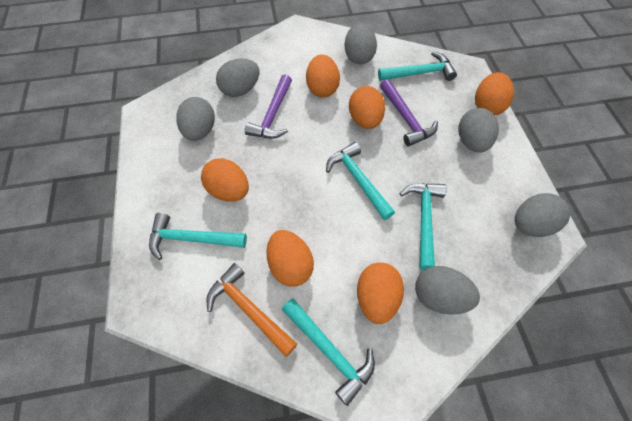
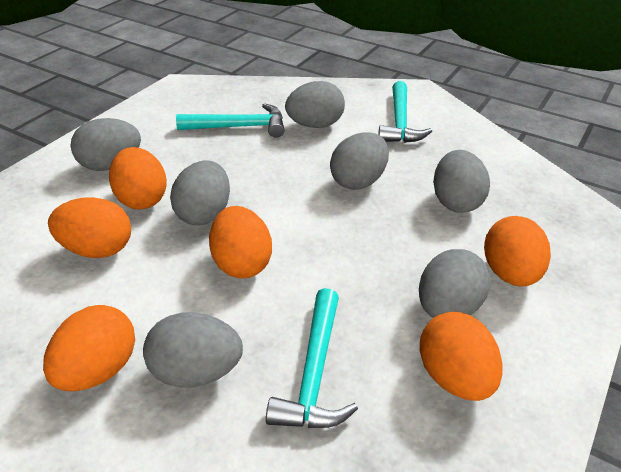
grey egg: [177,97,215,141] [216,58,259,97] [344,23,377,64] [415,266,480,315] [458,108,499,153] [515,193,571,237] = 6 -> [70,118,141,171] [143,312,243,387] [170,160,230,225] [285,81,345,128] [330,132,389,190] [419,249,491,318] [433,150,490,213] = 7
orange hammer: [207,263,297,357] = 1 -> none = 0
purple hammer: [245,74,292,139] [380,79,438,147] = 2 -> none = 0
turquoise hammer: [149,213,247,260] [282,299,375,406] [326,142,395,220] [378,52,457,81] [400,183,447,270] = 5 -> [176,103,285,138] [266,288,358,428] [378,81,432,143] = 3

